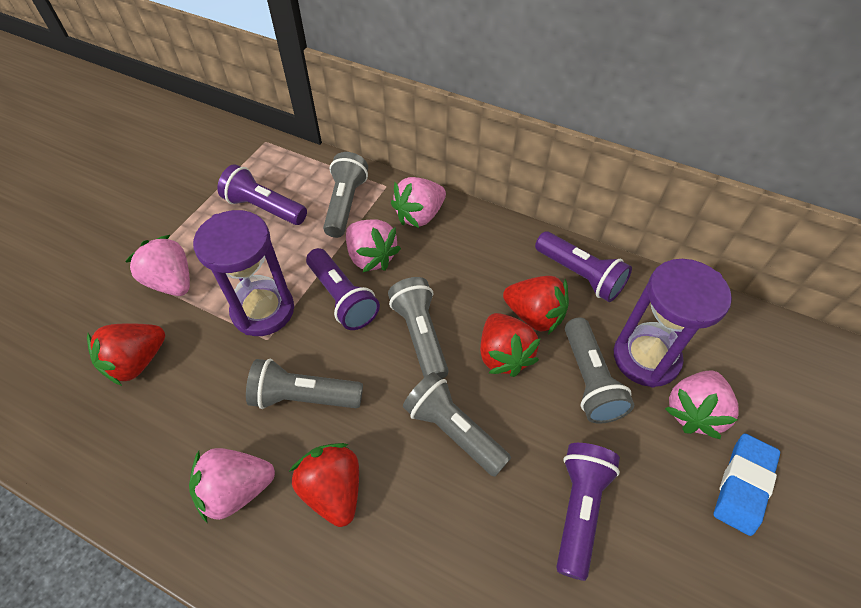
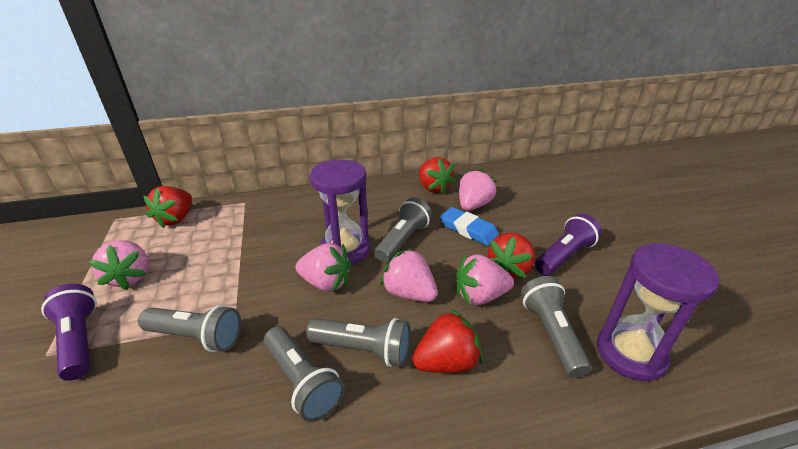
purple flashlight: [217,164,307,225] [306,248,380,330] [535,231,632,302] [556,443,620,581] = 4 -> [41,284,97,381] [535,214,602,275] = 2

